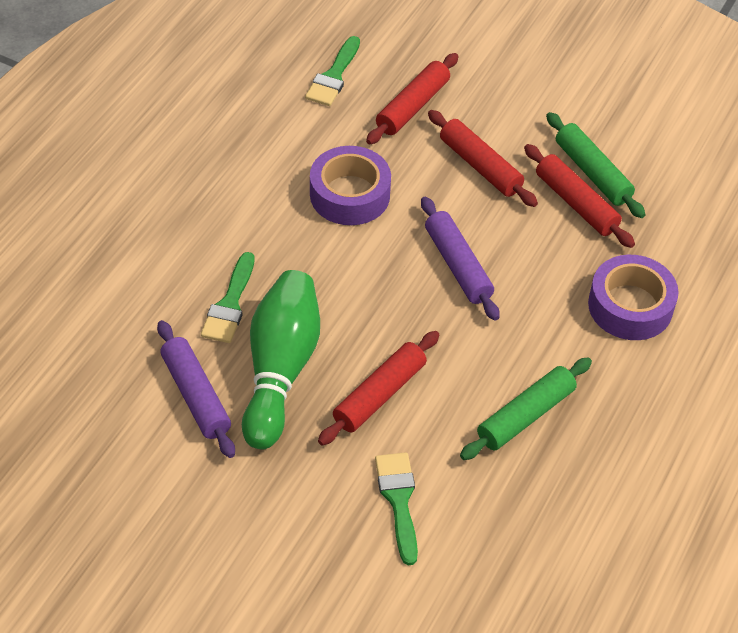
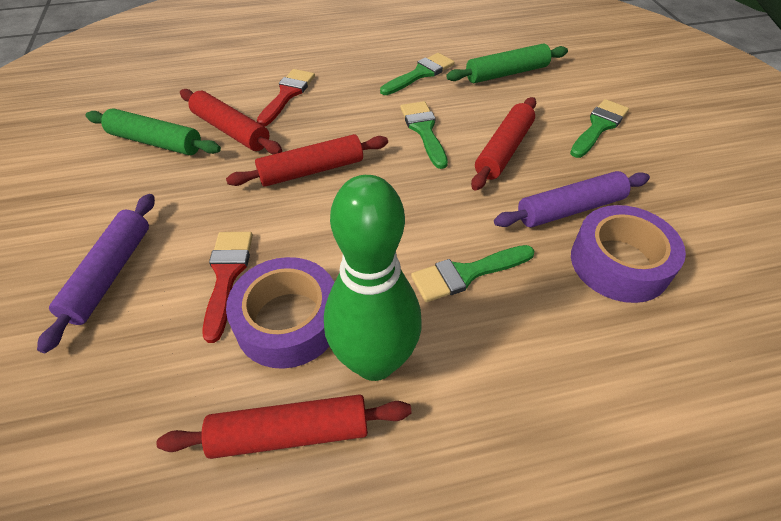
green brush: [201,252,255,343] [305,36,360,106] [375,452,418,565] = 3 -> [380,53,455,95] [400,101,448,169] [411,245,534,302] [570,99,629,158] = 4
red brush: none = 0 -> [202,232,253,343] [257,69,315,126] = 2

